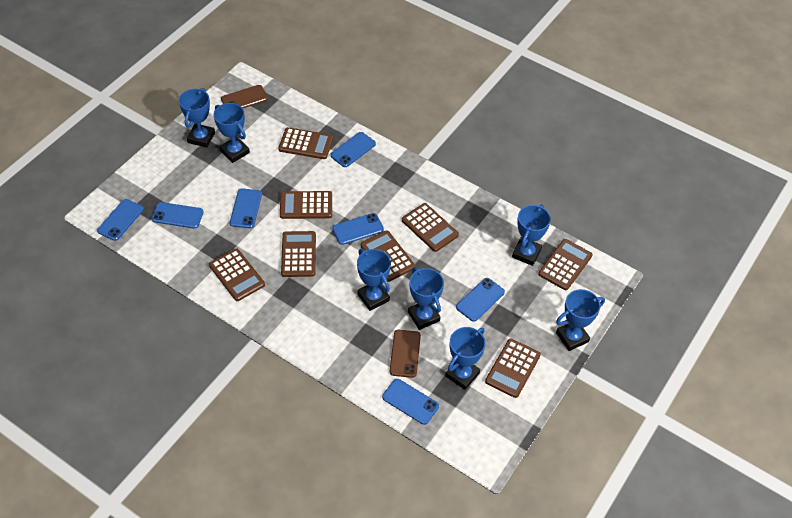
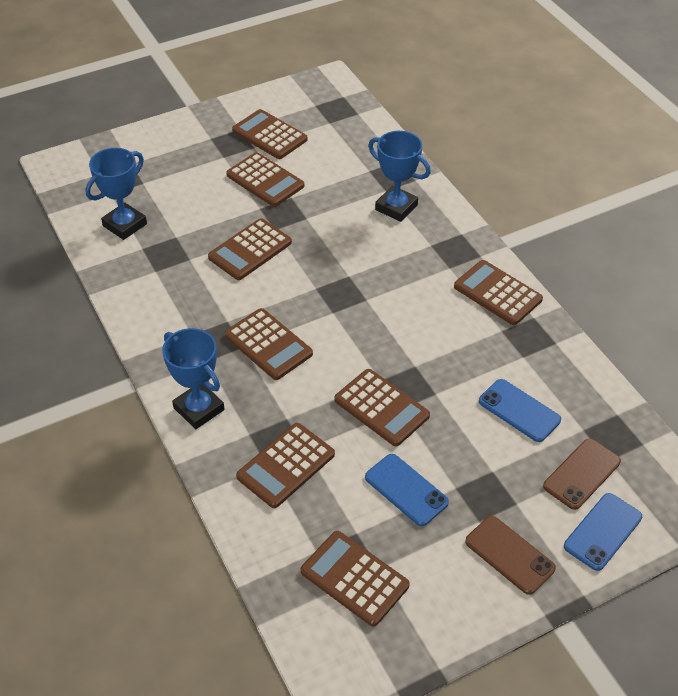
blue phone: [97,199,144,241] [152,202,203,228] [230,188,262,228] [330,132,376,167] [332,213,384,245] [382,379,439,425] [456,278,505,321] = 7 -> [365,454,449,526] [479,379,561,442] [564,493,642,571] = 3
blue trophy: [179,88,215,147] [214,103,250,163] [357,249,391,311] [408,267,444,330] [445,327,486,390] [512,204,551,266] [556,289,605,351] = 7 -> [85,148,147,240] [162,328,225,429] [368,131,431,222] = 3

